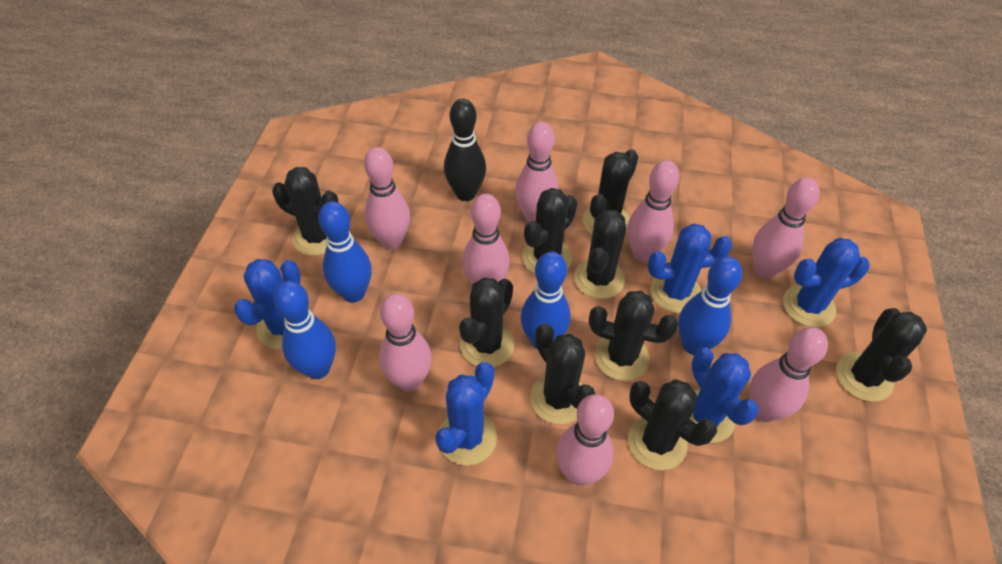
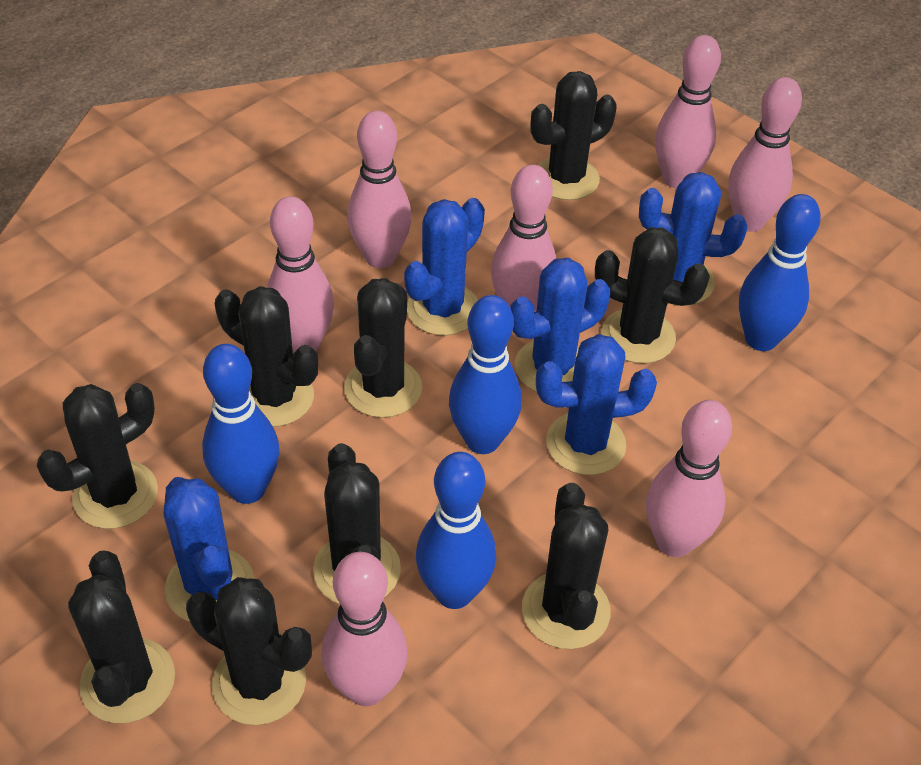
black bowling pin: [444,99,486,201] = 1 -> none = 0
pink bowling pin: [364,147,410,249] [379,294,432,391] [463,194,510,285] [515,122,559,222] [556,394,614,485] [627,160,679,262] [749,327,828,422] [752,178,820,278] = 8 -> [267,196,334,353] [322,552,408,706] [347,111,412,268] [491,165,557,312] [646,400,732,557] [655,35,721,188] [728,77,802,232] = 7

